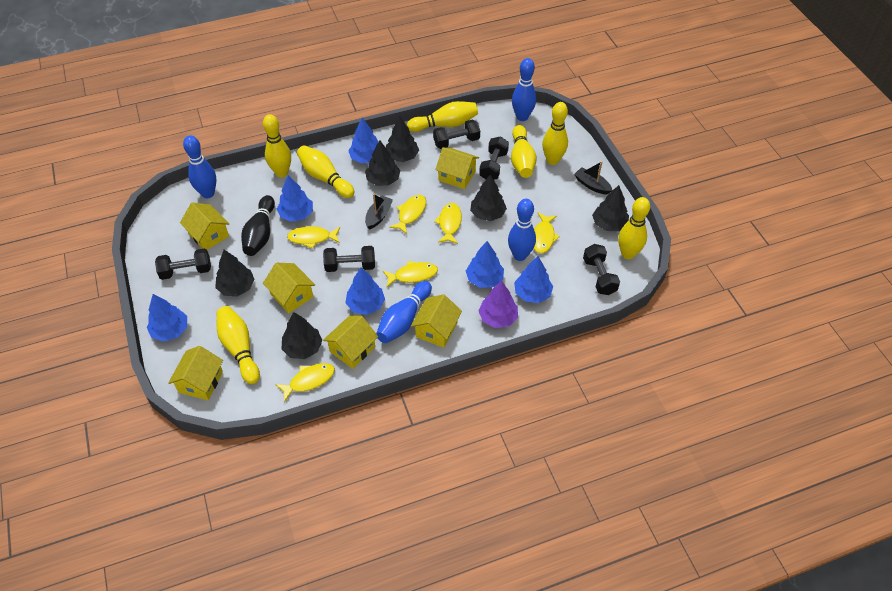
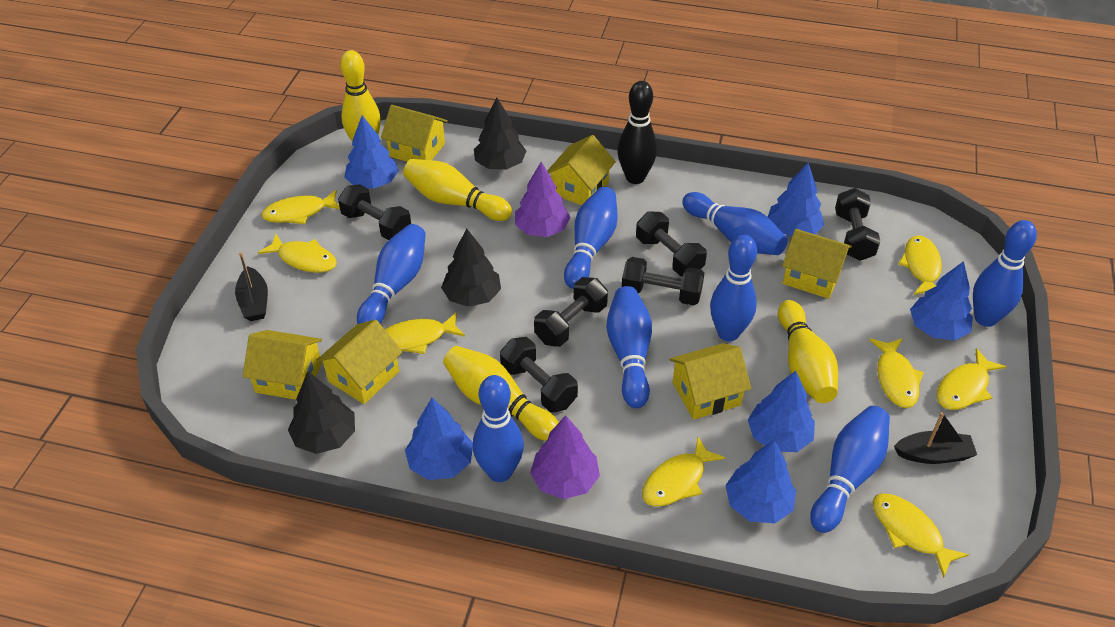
black dumbbell: [155,248,211,280] [323,246,375,272] [433,119,480,149] [479,136,509,180] [583,244,620,295] = 5 -> [338,184,411,240] [500,337,578,412] [534,277,608,347] [622,257,704,306] [636,212,707,276] [835,188,880,261] = 6
black tree: [215,250,255,296] [282,312,323,359] [365,140,400,186] [386,117,419,162] [470,175,507,221] [592,185,629,231] = 6 -> [288,371,355,454] [441,229,501,307] [474,97,526,170] = 3
blue bowling pin: [183,135,216,198] [376,281,432,343] [508,199,536,261] [512,58,536,121] = 4 -> [357,224,426,324] [473,375,524,482] [564,187,618,289] [607,286,652,408] [682,192,788,255] [710,235,757,341] [810,406,890,533] [973,220,1037,327] = 8
purple tree: [478,281,518,328] = 1 -> [515,162,571,237] [530,416,600,499] = 2
yellow bowling pin: [217,306,260,384] [263,114,291,177] [297,145,354,198] [407,101,478,132] [511,125,537,178] [542,102,568,165] [618,197,650,259] = 7 -> [340,50,381,142] [403,159,512,221] [443,346,559,441] [778,300,838,403] = 4
yellow fish: [275,363,335,402] [287,226,340,249] [383,261,438,287] [389,195,426,234] [434,203,462,244] [534,213,560,253] = 6 -> [258,234,337,273] [261,190,340,224] [385,312,465,354] [642,437,725,506] [869,338,924,408] [873,493,969,578] [898,235,942,295] [937,348,1006,410] = 8

